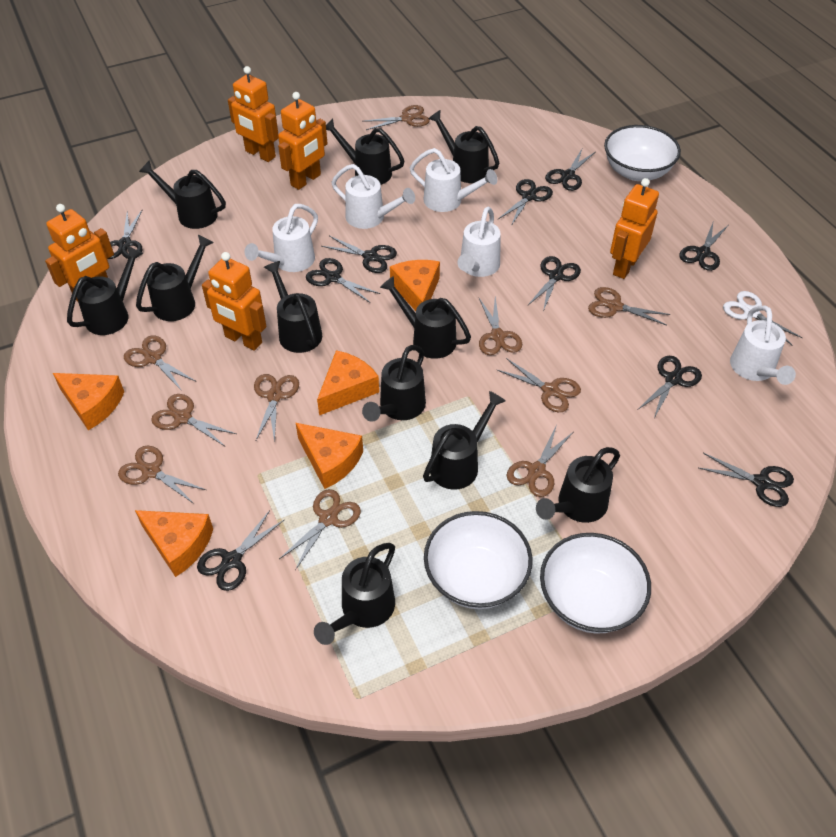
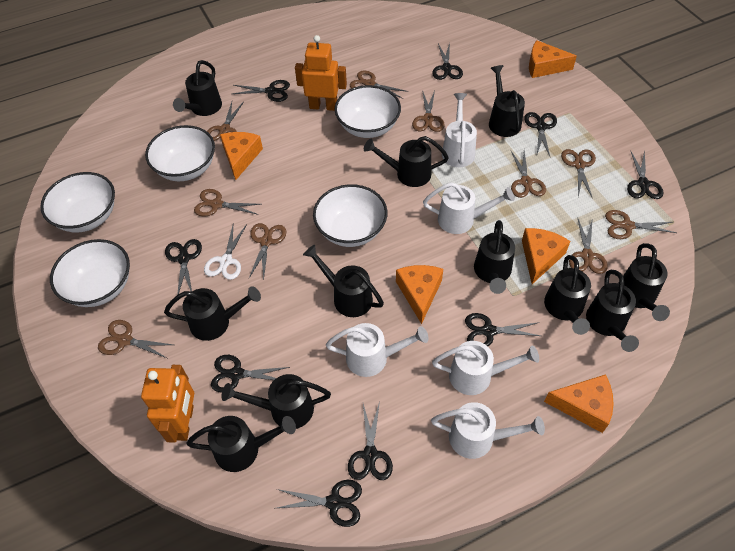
black scissors: [108,210,142,259] [197,510,285,591] [306,258,380,303] [321,236,397,273] [498,179,553,226] [528,256,581,311] [545,149,595,191] [637,356,702,418] [679,220,728,271] [699,453,794,507] = 10 -> [165,239,202,295] [211,355,290,392] [232,80,290,102] [277,480,362,527] [348,401,393,480] [432,43,463,80] [465,313,540,346] [524,112,557,156] [627,151,663,199] = 9
orange robot: [45,204,114,301] [202,252,267,351] [228,66,278,162] [278,92,328,190] [610,178,659,279] = 5 -> [141,365,194,442] [295,35,347,111] = 2
white bowl: [424,511,533,609] [540,533,651,634] [604,125,681,181] = 3 -> [40,172,115,233] [50,239,130,307] [145,125,215,181] [313,184,388,247] [335,85,401,138] = 5

